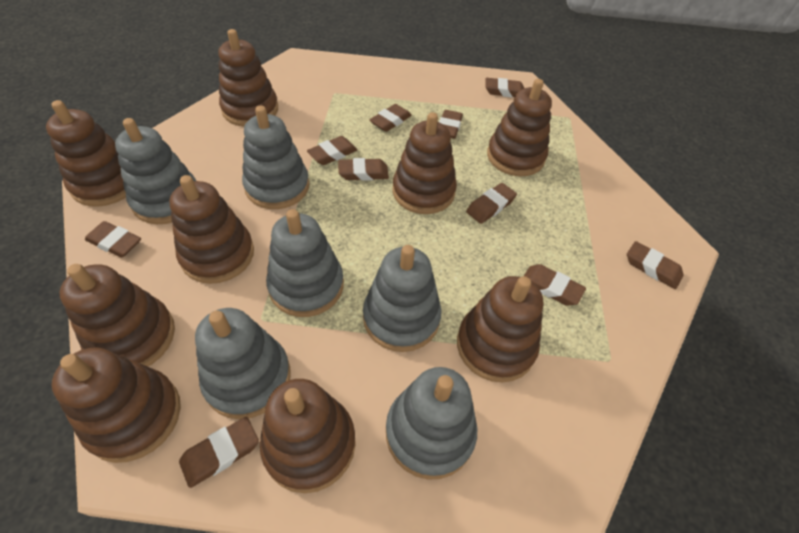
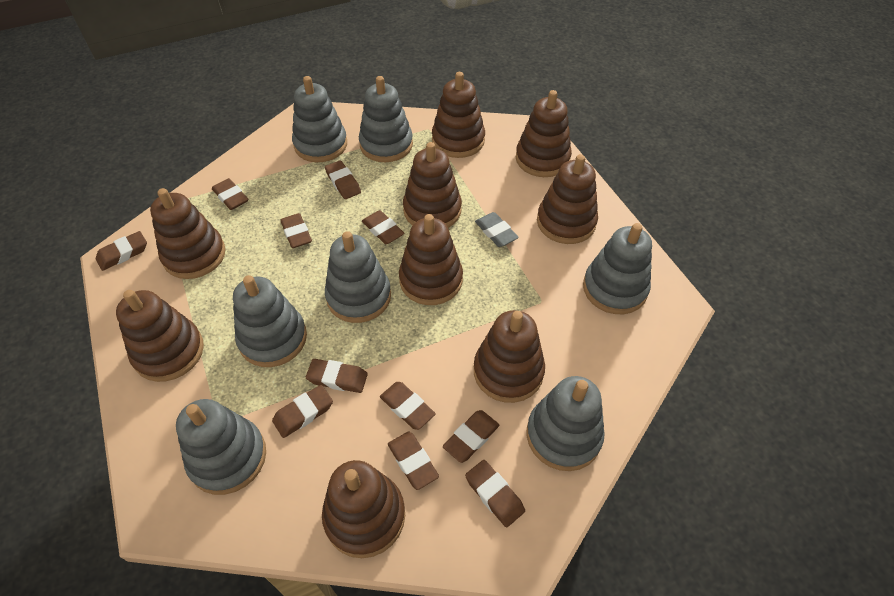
brown eraser: [85,221,141,257] [179,417,259,488] [307,136,357,165] [338,158,389,181] [369,104,412,132] [439,110,463,139] [466,183,517,224] [485,78,524,98] [524,264,586,306] [627,241,683,289] = 10 -> [96,231,147,271] [212,178,248,210] [272,385,333,438] [280,213,312,248] [306,359,368,393] [325,160,361,199] [362,210,404,244] [380,382,436,430] [388,432,439,490] [443,410,499,463] [465,460,525,527] = 11
grey eraser: none = 0 -> [475,212,519,247] = 1
grey stacking toy: [115,118,196,224] [195,308,291,419] [242,105,310,209] [266,209,344,317] [363,245,441,352] [386,367,477,480] = 6 -> [176,399,266,495] [233,275,307,367] [292,76,347,162] [325,231,391,323] [359,76,413,162] [527,376,605,471] [583,223,652,314] = 7

